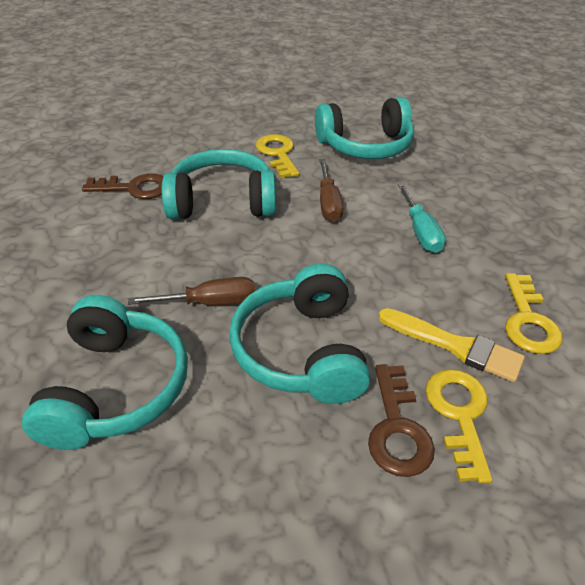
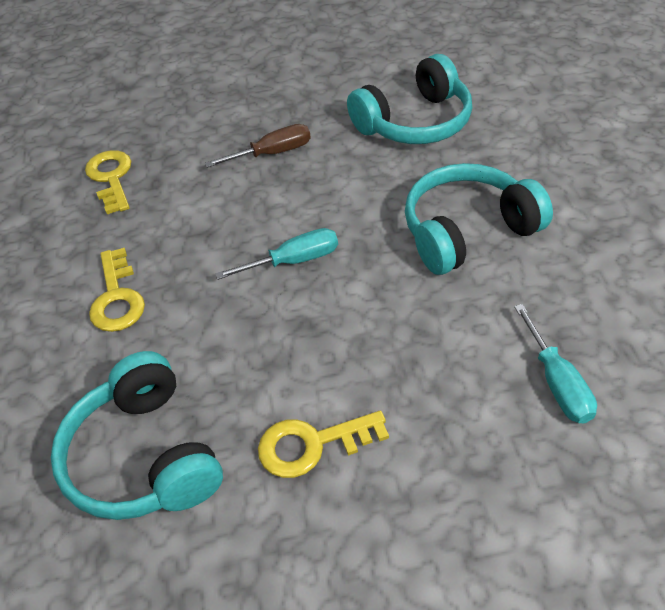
brown key: [82,173,163,199] [368,364,435,477] = 2 -> none = 0
brown screwdriver: [128,277,255,305] [319,159,343,222] = 2 -> [205,124,311,168] = 1
turquoise headphones: [22,295,188,450] [162,149,276,219] [229,263,370,404] [315,97,414,159] = 4 -> [51,351,223,520] [347,54,472,144] [405,163,553,275] = 3
turquoise screwdriver: [398,184,446,253] = 1 -> [215,228,338,280] [514,304,597,423] = 2
yellow brush: [378,308,525,382] = 1 -> none = 0

